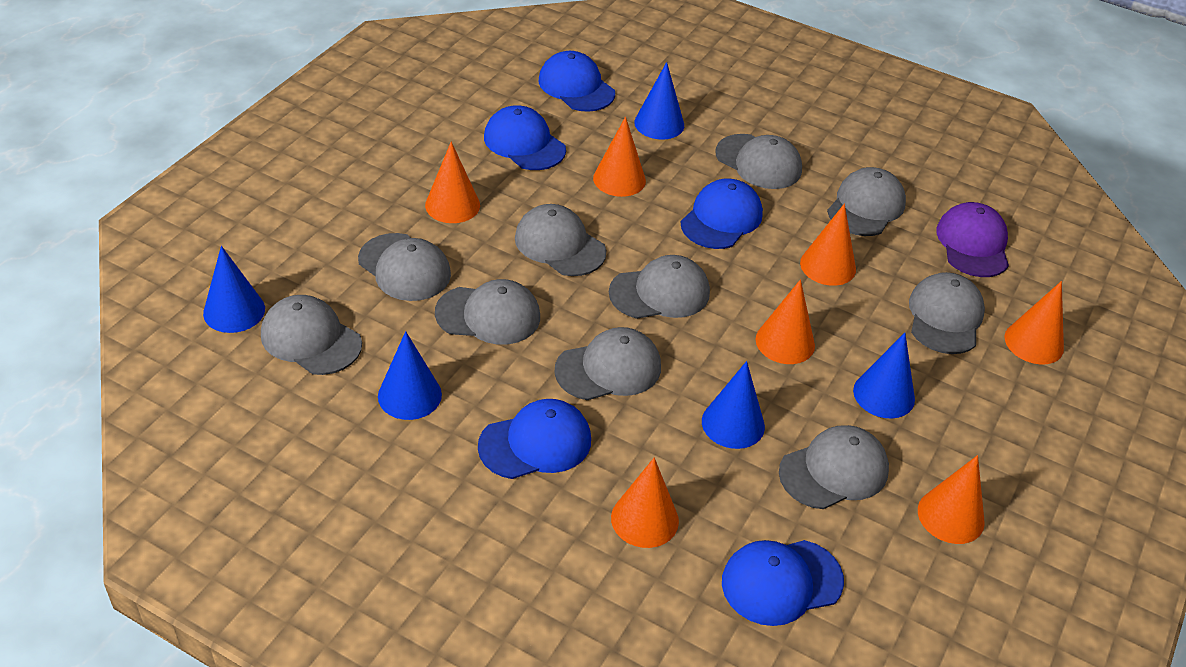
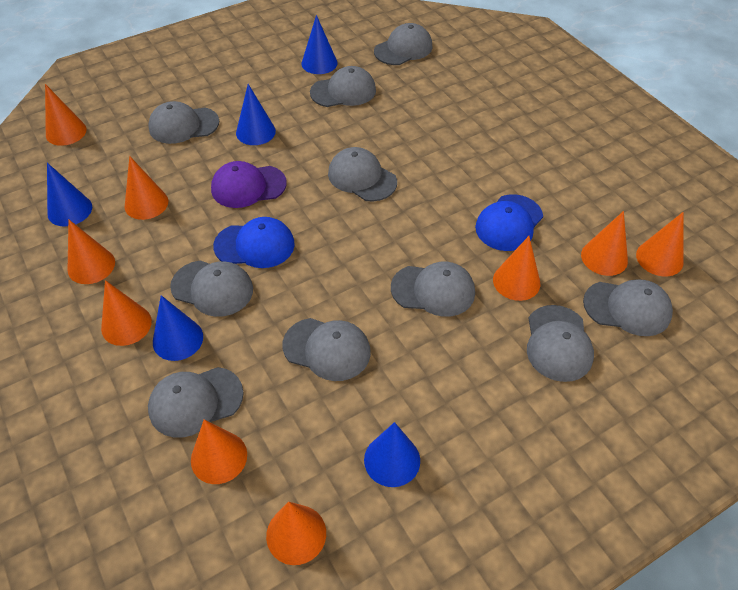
blue cap: [478,399,591,479] [484,105,566,170] [539,51,615,112] [681,179,763,249] [722,540,844,626] = 5 -> [213,217,295,268] [475,194,543,251] = 2
orange cone: [425,142,480,223] [593,117,646,197] [611,458,679,548] [755,279,815,364] [800,204,856,286] [918,455,985,544] [1004,281,1064,364] = 7 -> [45,84,87,146] [68,219,115,284] [101,280,152,346] [124,156,168,220] [191,419,247,484] [266,502,326,565] [493,236,541,301] [581,211,628,276] [636,212,684,276] = 9

